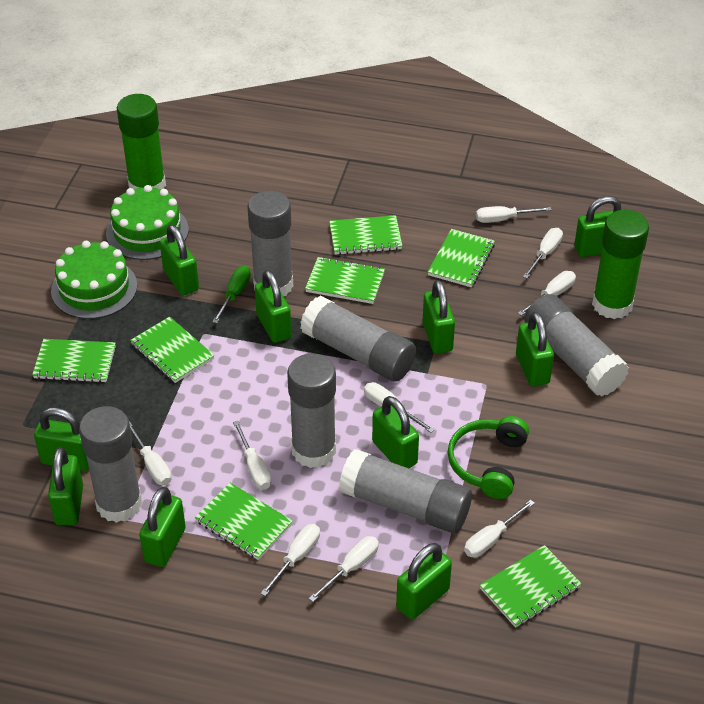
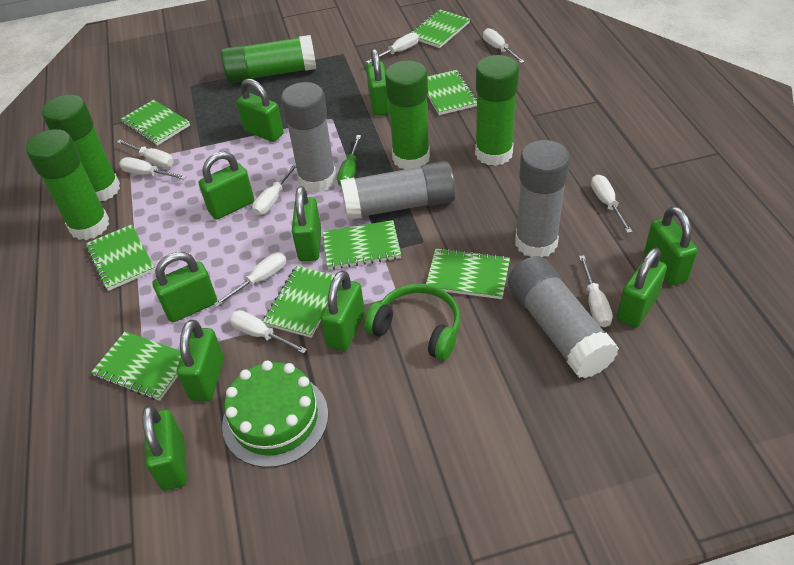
green cake: [51,241,137,319] [106,185,189,260] = 2 -> [222,361,328,468] = 1
green glue stick: [117,94,166,190] [592,210,649,319] = 2 -> [26,129,109,240] [42,94,120,202] [221,35,316,83] [385,60,430,170] [475,55,519,166] = 5
green notebook: [32,339,116,383] [130,317,215,383] [195,483,293,560] [305,257,385,304] [329,215,402,255] [428,229,495,287] [480,545,582,628] = 7 -> [86,224,155,291] [91,331,181,401] [121,100,190,146] [263,266,335,338] [322,220,401,270] [410,9,470,48] [426,248,510,299] [427,70,477,115] = 8
grey glue stick: [79,406,142,523] [247,191,293,296] [287,353,336,468] [300,296,416,382] [339,449,472,533] [524,294,629,397] = 6 -> [281,82,336,193] [340,161,456,220] [508,256,619,379] [515,140,570,257] = 4

